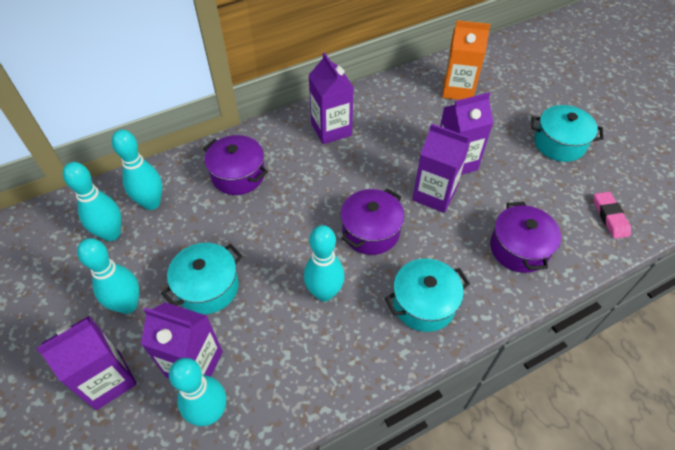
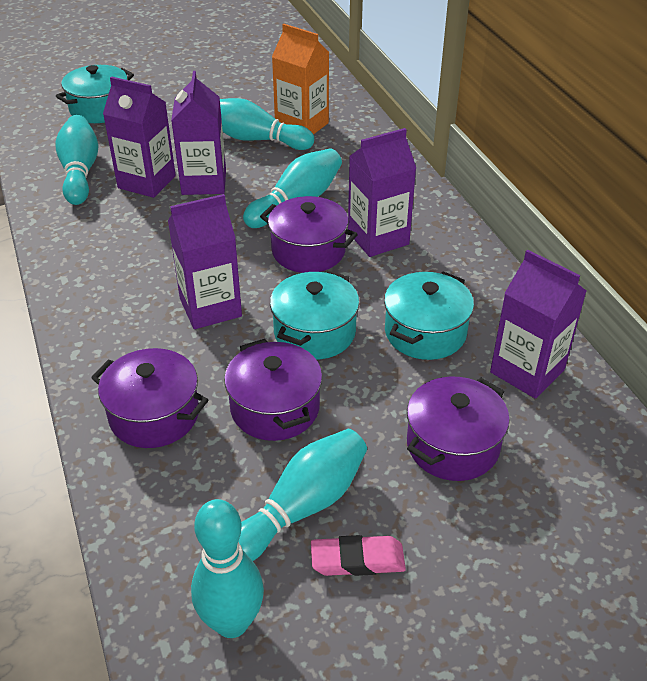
purple pot: [203,135,268,195] [341,188,404,255] [490,202,561,273] = 3 -> [91,348,208,448] [224,339,322,441] [260,196,358,273] [407,377,510,481] = 4

